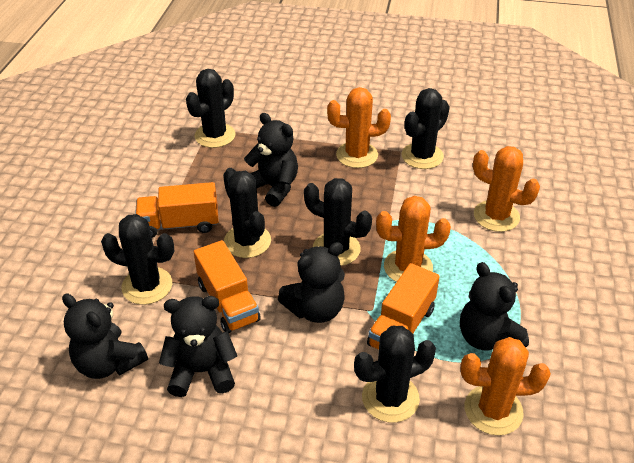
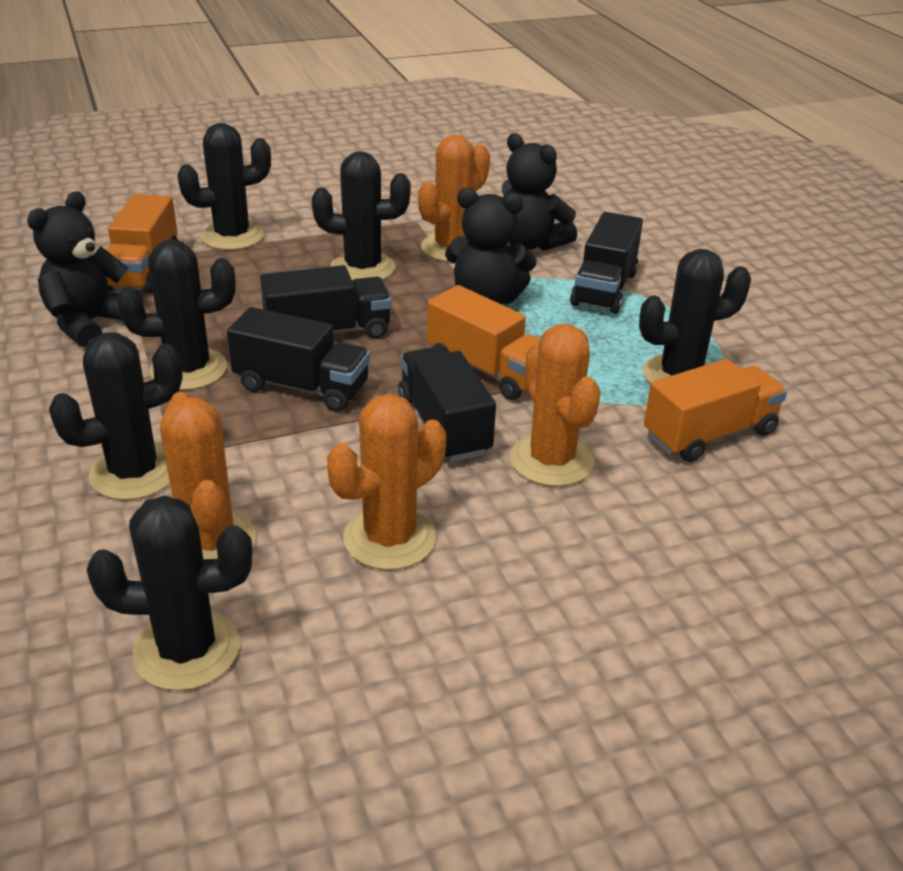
black teddy bear: [62,293,148,379] [159,296,237,397] [244,113,298,207] [278,242,345,323] [460,262,529,350] = 5 -> [27,192,129,347] [445,188,537,304] [502,133,577,251] = 3
black truck: none = 0 -> [227,307,370,412] [260,265,392,339] [398,346,496,462] [570,212,643,314] = 4

